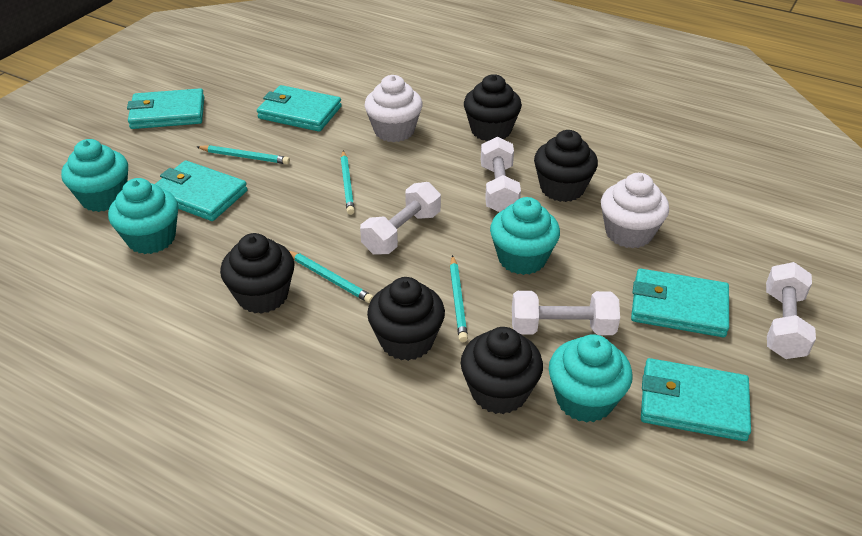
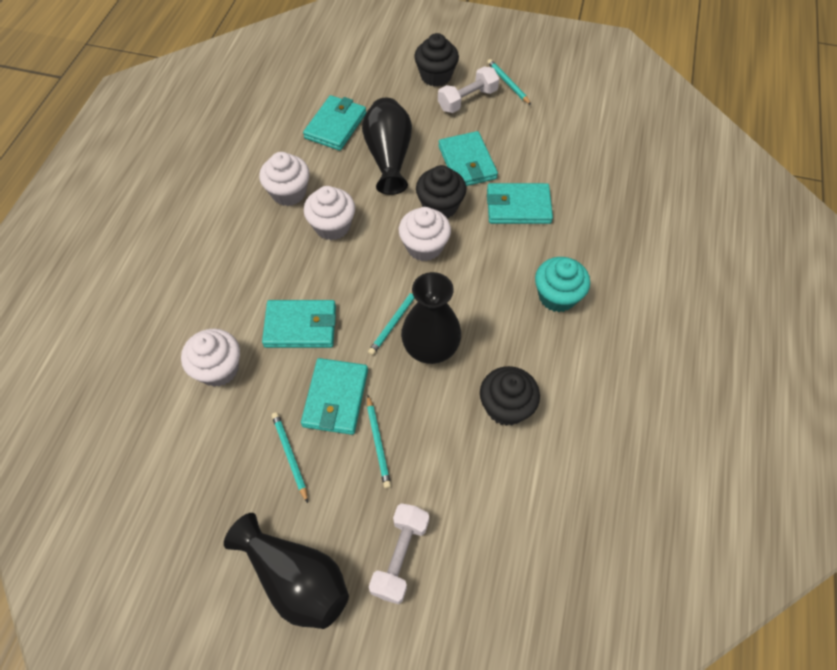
black cupcake: [220,233,295,314] [367,277,445,361] [461,327,543,414] [464,74,522,141] [534,130,598,202] = 5 -> [414,33,459,87] [416,165,466,218] [480,366,540,426] = 3
black vase: none = 0 -> [224,513,349,629] [362,98,412,195] [401,272,461,364] = 3
turquoise cupcake: [61,139,128,212] [108,178,178,254] [490,197,560,275] [549,334,632,423] = 4 -> [535,257,590,312] = 1
white cupcake: [365,75,423,142] [601,173,669,249] = 2 -> [181,329,240,387] [259,152,310,206] [304,186,355,240] [399,207,451,261] = 4
white dumbbell: [360,182,441,255] [481,137,521,212] [512,291,620,335] [766,262,816,359] = 4 -> [369,503,429,604] [438,66,499,113] = 2

